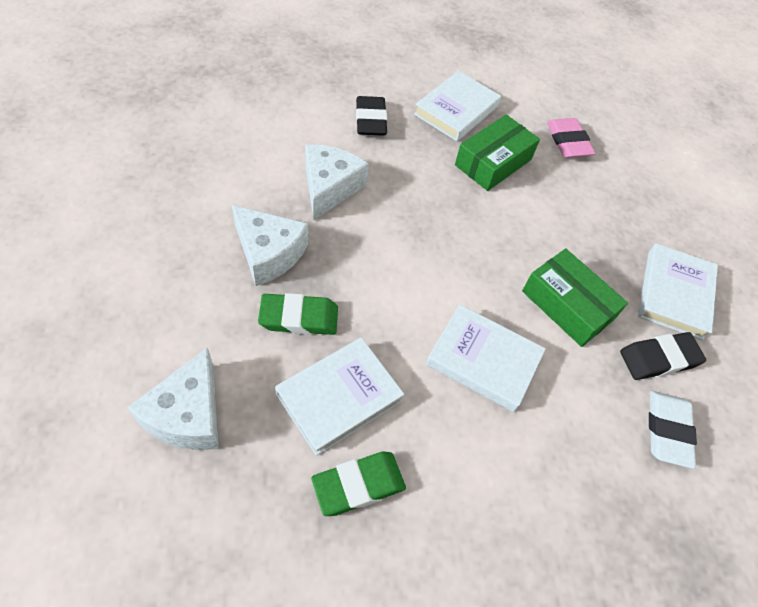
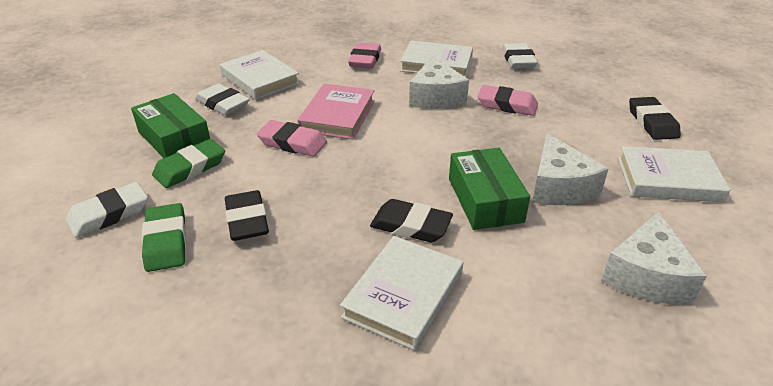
black eraser: [356,96,387,136] [620,332,706,380] = 2 -> [225,190,269,241] [370,199,453,242] [629,97,681,140] = 3
pink book: none = 0 -> [297,83,375,140] = 1
pink eraser: [547,118,596,158] = 1 -> [257,120,327,157] [348,43,381,69] [477,85,538,116] = 3
white eraser: [649,391,697,469] = 1 -> [66,182,148,238] [195,84,250,115] [502,43,538,68] = 3

